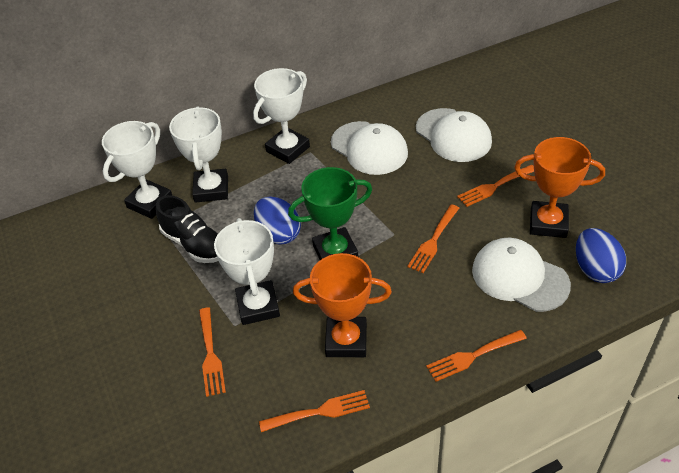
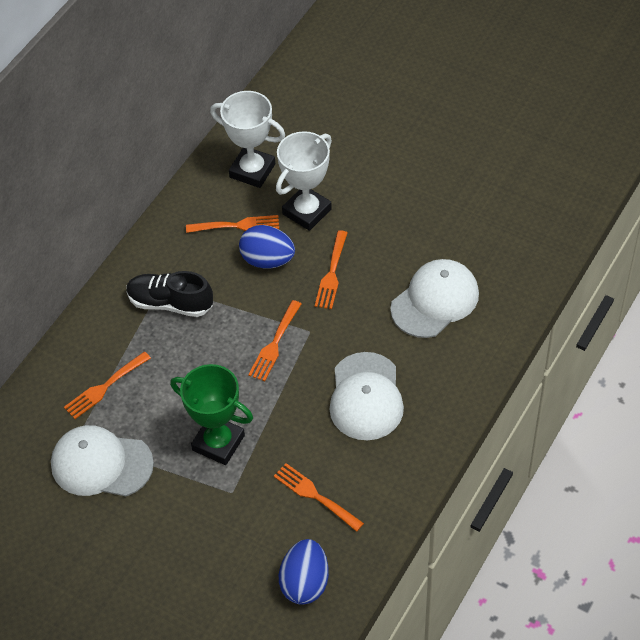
orange trophy: [293,253,392,357] [514,137,605,238] = 2 -> none = 0
white trophy: [102,121,172,219] [169,107,228,203] [214,218,280,325] [253,68,310,164] = 4 -> [210,91,285,188] [276,131,332,231] = 2

